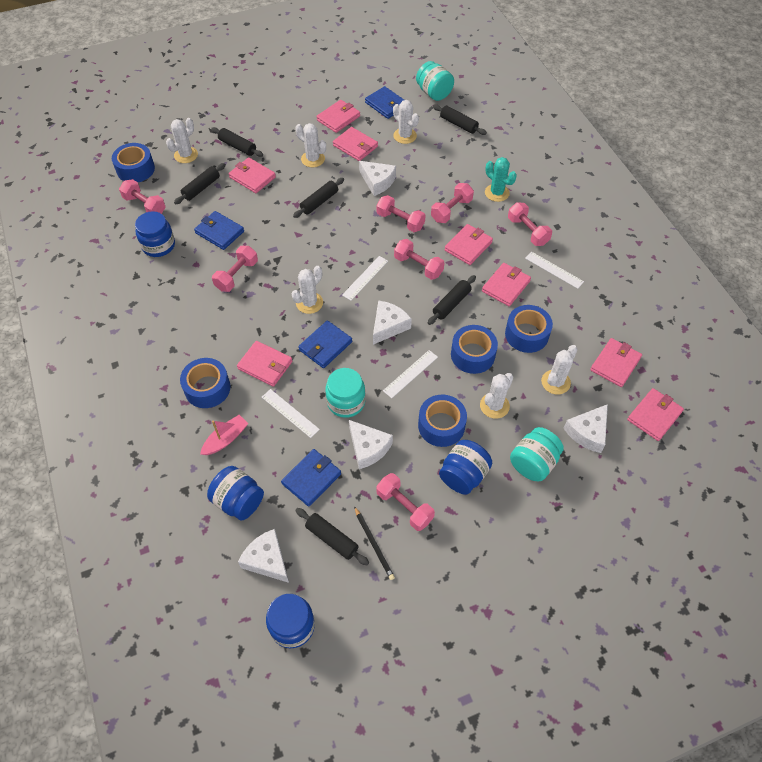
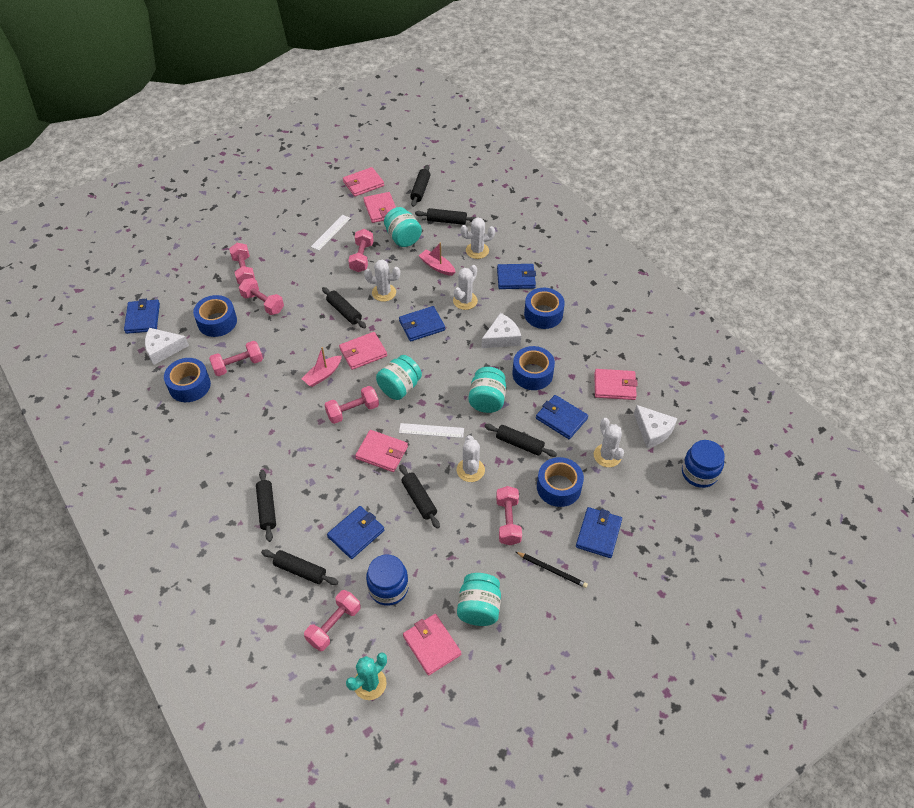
black rolling pin: [174,163,226,204] [211,127,263,157] [293,178,344,218] [295,508,369,565] [428,275,476,325] [433,105,487,135] = 6 -> [256,470,276,542] [261,549,338,585] [322,287,366,328] [399,464,440,529] [410,165,430,207] [415,208,477,225] [484,424,557,457] = 7
blue jar: [135,211,175,257] [207,466,264,521] [266,594,315,648] [439,440,492,495] = 4 -> [366,554,409,606] [682,440,725,488] = 2
blue wallet: [194,211,244,250] [281,449,341,507] [298,320,352,368] [365,86,404,119] = 4 -> [124,299,160,334] [327,506,384,559] [399,306,445,342] [497,264,536,289] [536,395,588,439] [576,507,622,558] = 6
pink boat: [200,415,248,455] = 1 -> [301,347,342,387] [419,242,455,276] = 2
pink wallet: [229,157,276,193] [237,341,292,387] [316,100,360,133] [333,127,378,161] [445,224,493,265] [482,263,531,306] [590,338,642,387] [627,388,684,441] = 8 -> [339,332,387,370] [343,167,384,197] [355,430,408,472] [363,192,396,223] [403,614,461,676] [594,369,638,400] = 6
turquoise jar: [325,368,366,418] [416,61,454,101] [510,427,564,481] = 3 -> [376,355,422,400] [384,207,422,247] [457,573,501,626] [468,367,506,413] = 4
white cactus: [166,118,198,163] [292,266,323,314] [295,123,326,167] [393,100,419,144] [480,373,513,419] [541,345,578,394] = 6 -> [364,260,400,302] [453,265,478,310] [457,435,485,482] [460,217,495,259] [594,418,624,467] = 5
white cheese: [238,529,289,583] [349,420,393,469] [359,161,396,196] [373,300,412,345] [563,404,608,453] = 5 -> [145,328,189,365] [481,313,521,348] [634,405,678,448] = 3
white ruler: [262,389,320,438] [342,256,388,301] [383,350,438,398] [525,251,584,289] = 4 -> [311,215,351,250] [399,423,464,438] = 2

